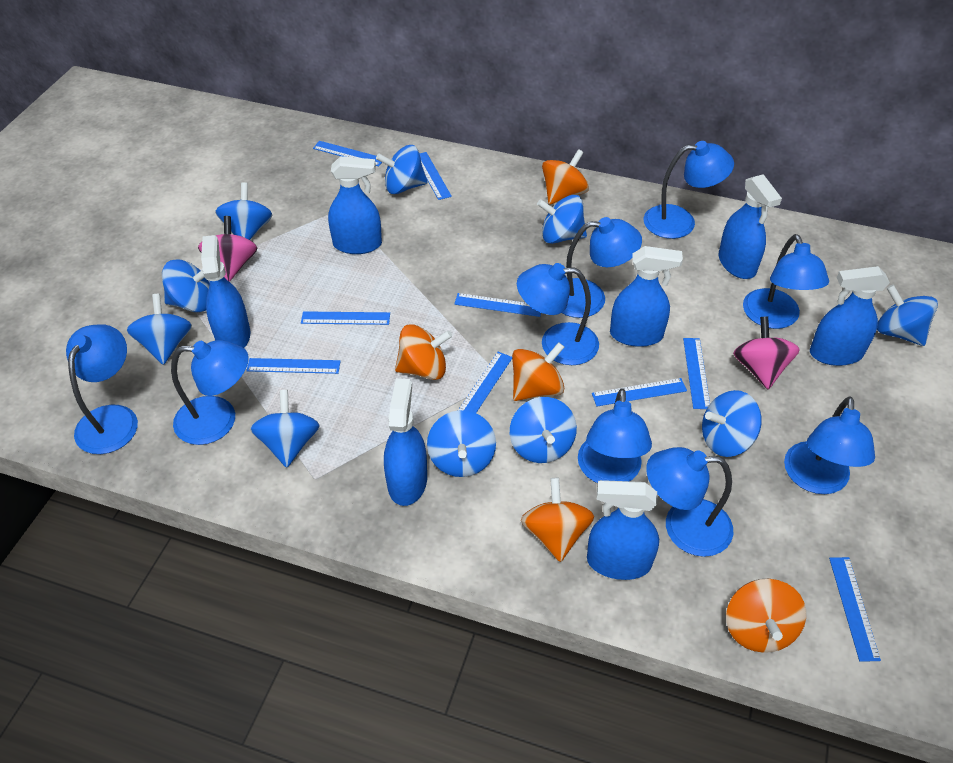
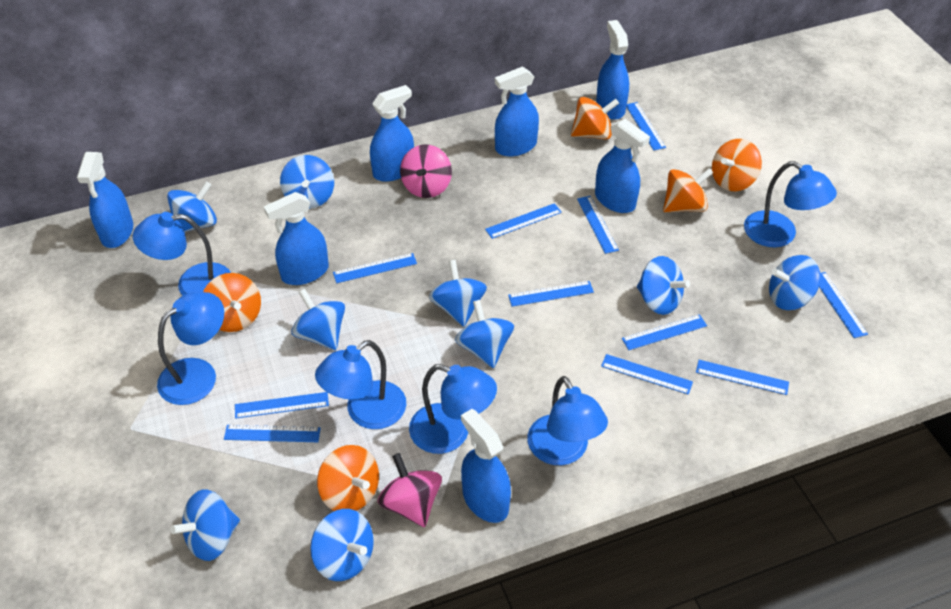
blue lamp: [66,324,138,454] [171,340,249,445] [517,263,599,365] [562,217,642,318] [578,388,652,483] [644,141,734,239] [646,447,733,557] [743,234,829,329] [784,396,875,494] = 9 -> [133,212,231,296] [157,292,224,405] [315,340,406,429] [409,364,497,454] [527,376,608,465] [744,161,837,247] = 6
blue ruler: [246,358,341,374] [301,311,390,325] [313,141,382,166] [419,152,452,200] [454,293,541,317] [458,352,512,413] [592,378,687,406] [683,338,710,409] [829,557,881,662] = 9 -> [224,425,321,442] [235,392,329,419] [333,253,417,283] [485,203,562,239] [508,281,594,307] [577,196,619,254] [601,354,693,395] [622,314,707,350] [626,102,666,151] [696,360,789,395] [819,272,868,338] = 11
blue spinning top: [127,294,192,365] [162,259,210,312] [215,182,273,240] [250,390,320,468] [376,145,428,194] [427,410,496,477] [510,397,577,463] [537,195,587,244] [702,390,762,457] [877,285,938,346] = 10 -> [167,181,217,232] [170,489,240,561] [280,155,334,209] [291,289,345,350] [310,509,374,581] [429,260,487,327] [455,300,514,368] [637,256,690,315] [769,255,821,310] = 9

